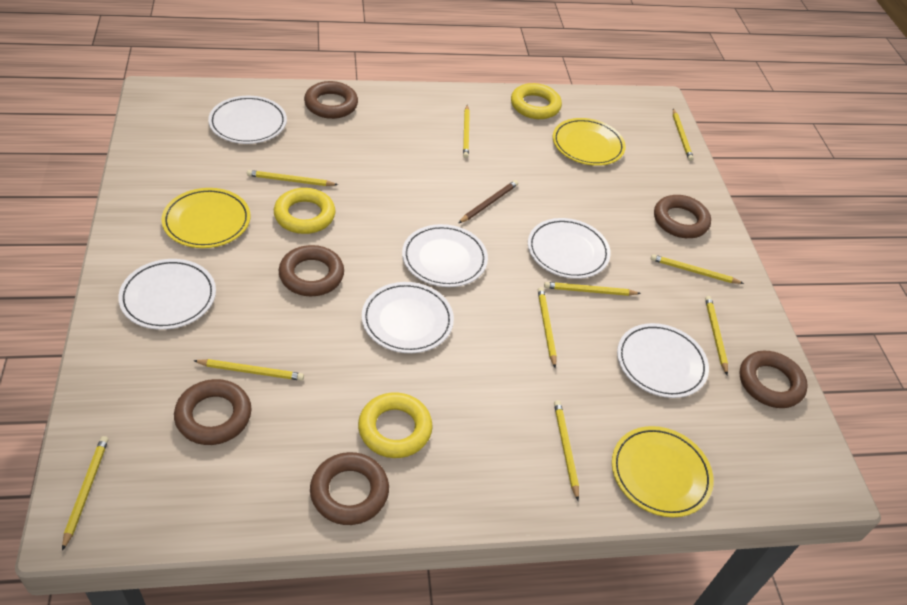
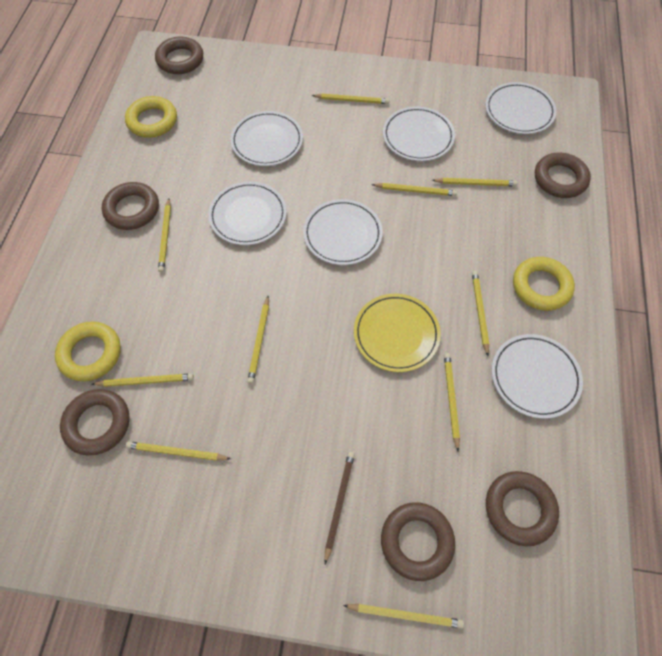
yellow plate: [161,188,250,248] [553,118,626,166] [612,426,714,517] = 3 -> [354,294,441,372] = 1

